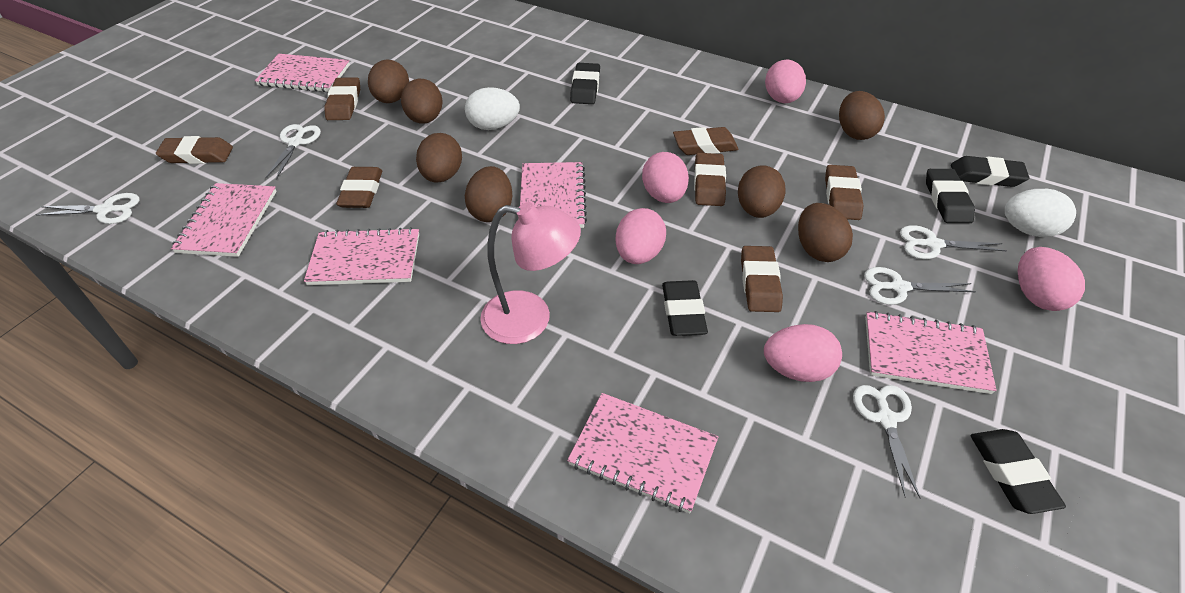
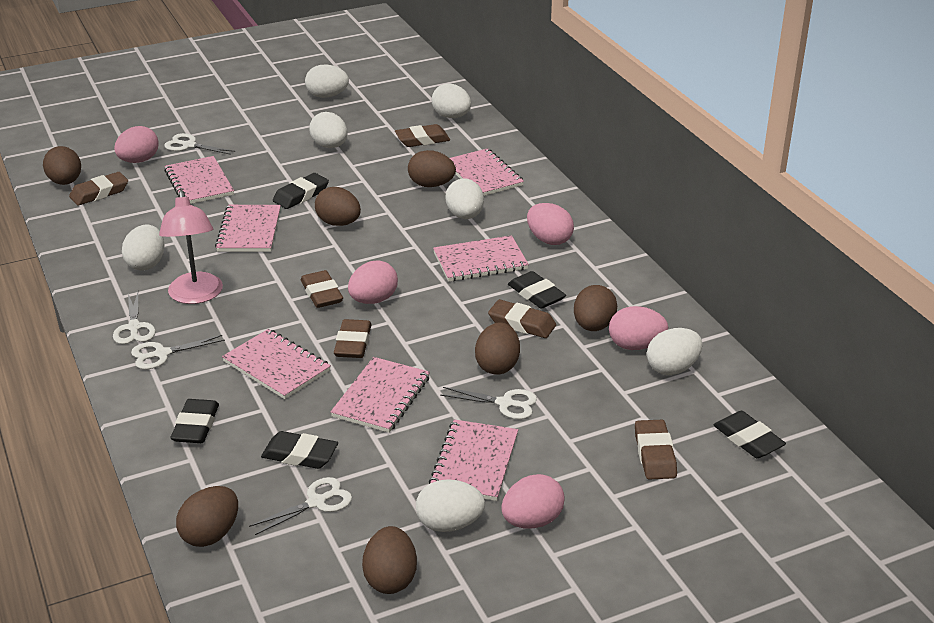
brown eraser: [156,136,233,164] [324,77,360,120] [336,167,382,208] [673,127,739,155] [694,153,726,206] [741,246,783,312] [825,165,863,220] = 7 -> [69,172,128,206] [301,270,343,308] [334,319,371,358] [395,124,450,147] [488,299,556,338] [635,420,677,480] = 6
pink notebook: [171,183,277,257] [255,54,350,92] [304,227,419,285] [520,162,587,228] [567,393,718,513] [865,311,997,394] = 6 -> [164,156,234,204] [215,205,281,252] [222,329,331,399] [331,357,430,433] [429,419,518,501] [433,235,529,282] [450,148,524,196] = 7
white egg: [465,87,520,130] [1005,189,1076,237] = 2 -> [122,224,164,271] [305,65,349,98] [309,112,348,148] [416,479,485,532] [432,84,471,118] [446,179,484,219] [647,328,703,375] = 7

